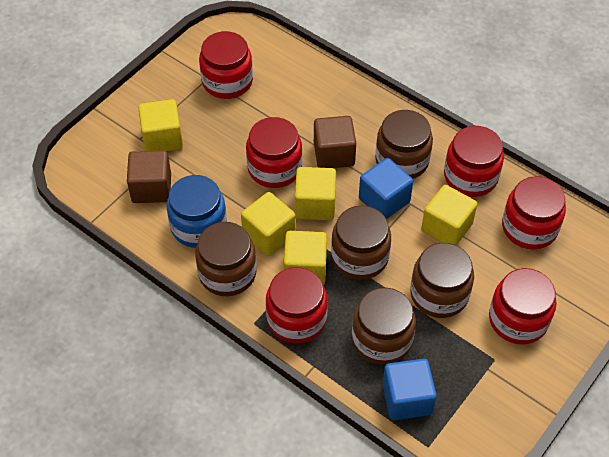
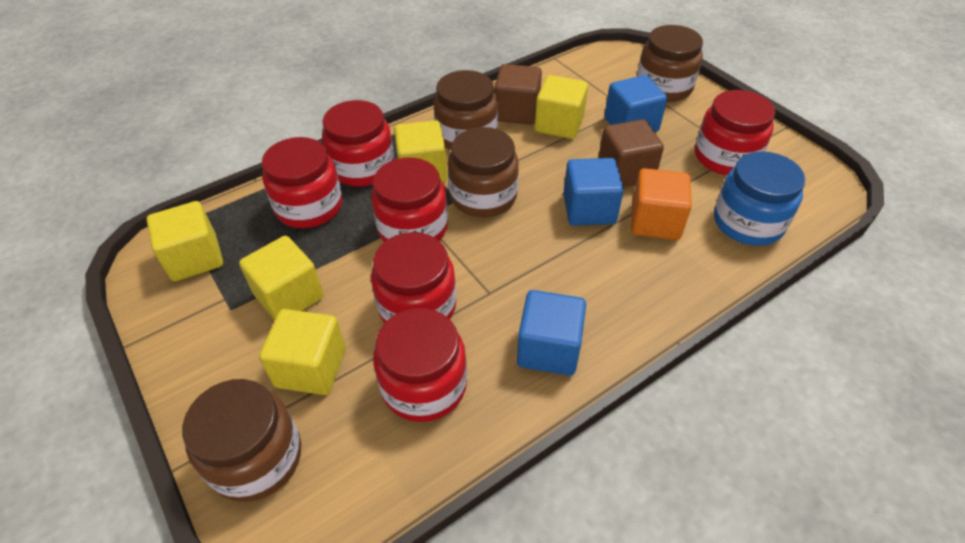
blue cube: [359,158,413,219] [382,359,437,420] = 2 -> [517,290,586,376] [563,158,624,226] [604,75,667,132] = 3
brown jar: [195,222,257,296] [331,205,391,280] [352,288,416,365] [375,110,433,179] [410,243,474,318] = 5 -> [182,379,301,502] [434,70,498,150] [448,127,519,217] [637,25,703,102] = 4
orange cube: none = 0 -> [631,168,692,240] = 1

